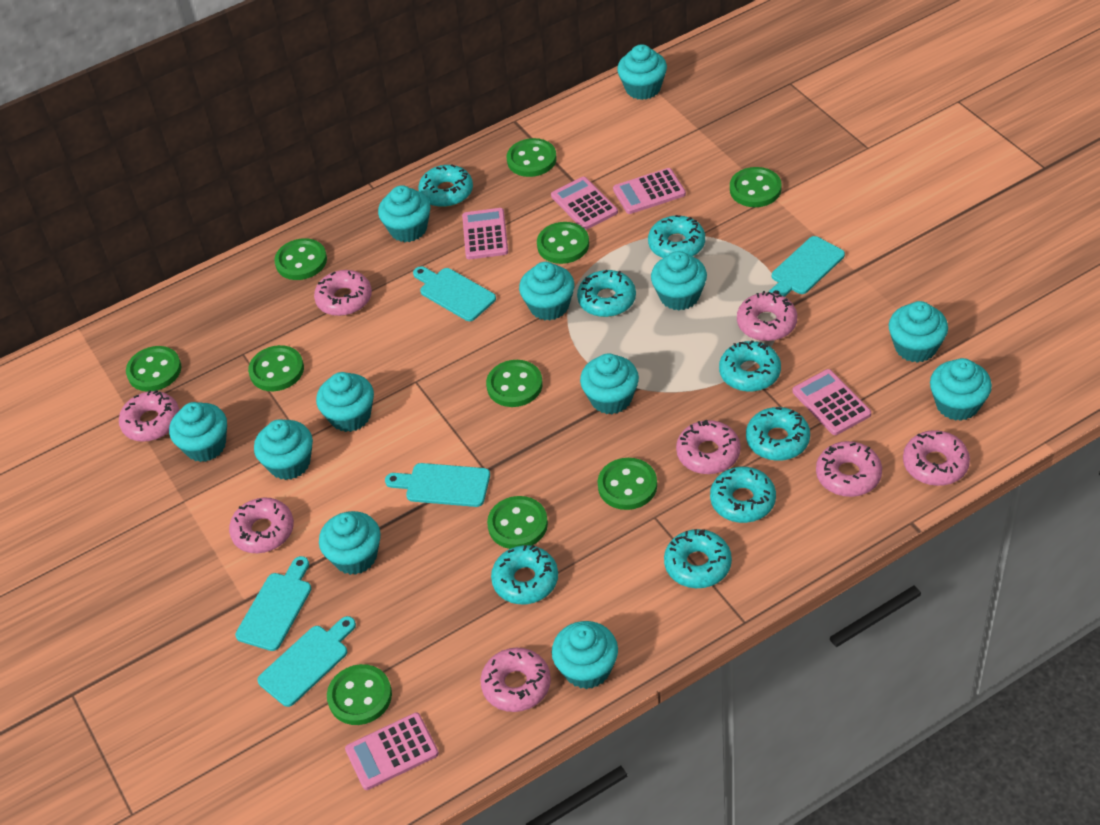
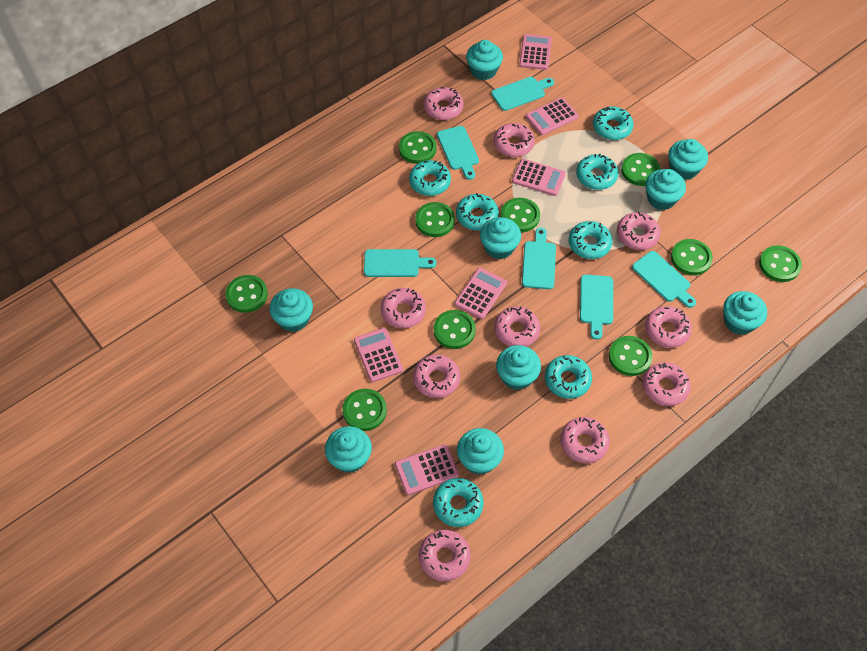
pink calculator: [345,712,439,790] [462,208,508,259] [551,177,618,230] [613,168,686,214] [793,369,871,435] = 5 -> [354,328,403,382] [395,444,459,495] [455,268,507,319] [512,159,566,196] [519,34,552,70] [526,97,579,135] = 6
pink donut: [119,390,179,442] [229,498,294,553] [314,270,372,316] [480,648,551,712] [676,419,741,474] [737,291,797,341] [816,441,882,497] [903,430,970,486] = 8 -> [381,288,426,328] [413,354,460,398] [419,530,471,581] [424,87,464,120] [494,123,535,157] [494,306,540,346] [560,417,610,463] [617,212,661,250] [643,362,691,406] [645,306,692,348] = 10
turquoise cupcake: [169,402,227,462] [254,419,313,480] [316,372,374,432] [319,511,381,575] [378,185,430,242] [519,262,575,321] [552,621,618,689] [580,353,639,414] [617,44,667,100] [651,251,707,310] [889,301,948,363] [930,358,992,421] = 12 -> [269,288,313,332] [325,426,372,473] [457,428,504,475] [466,40,503,80] [480,217,521,259] [496,345,541,390] [645,169,686,210] [668,139,708,180] [723,291,767,335] = 9
turquoise cutting board: [235,556,311,651] [257,616,356,707] [385,463,490,507] [413,266,496,321] [769,236,845,297] = 5 -> [364,249,436,277] [437,126,479,180] [491,77,554,111] [522,228,556,289] [580,274,613,340] [632,251,696,308] = 6
turquoise donut: [418,165,473,207] [491,545,558,604] [577,270,636,317] [648,215,705,258] [664,529,732,588] [710,467,776,523] [719,340,781,392] [746,407,810,461] = 8 -> [409,160,451,196] [433,478,483,527] [456,193,499,231] [545,355,592,399] [569,221,612,259] [576,154,618,190] [593,106,634,140] = 7

